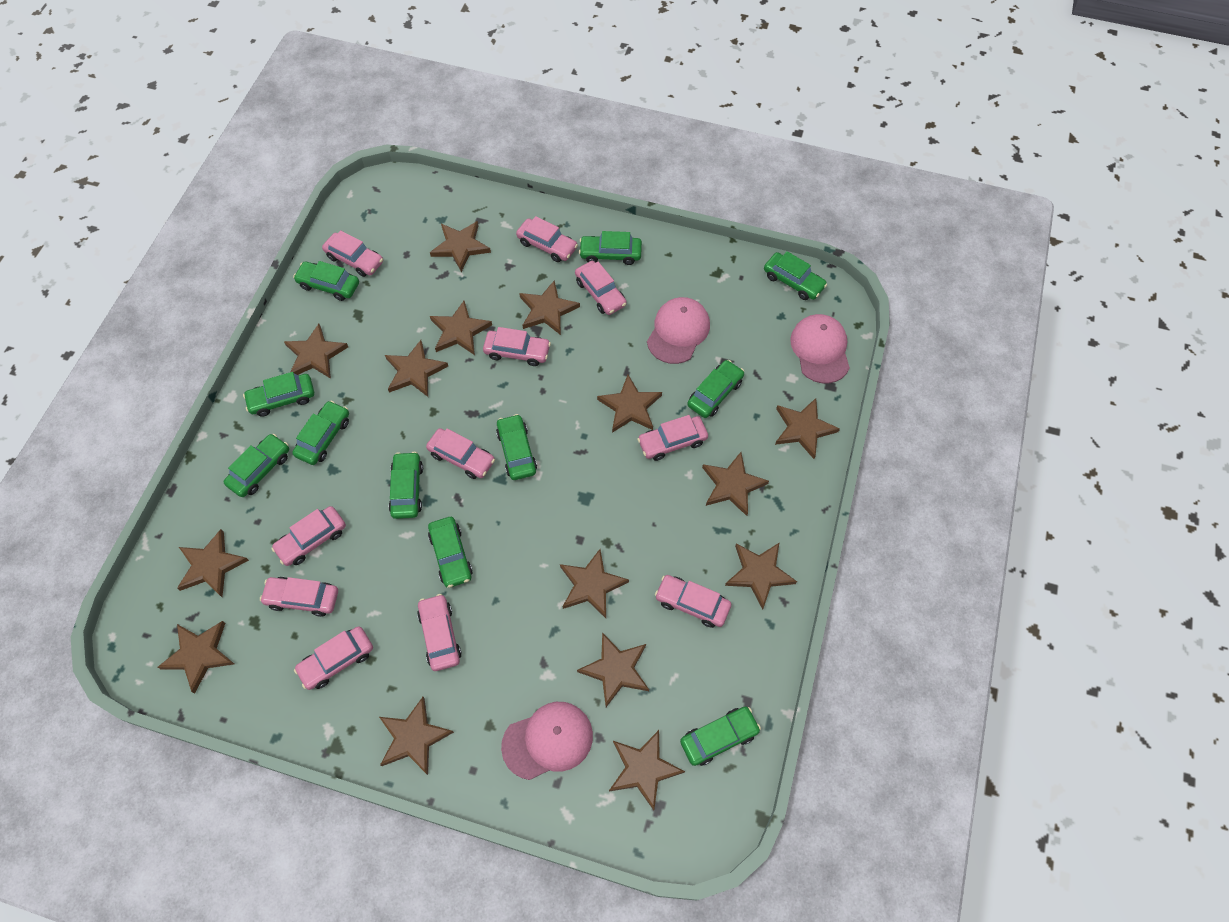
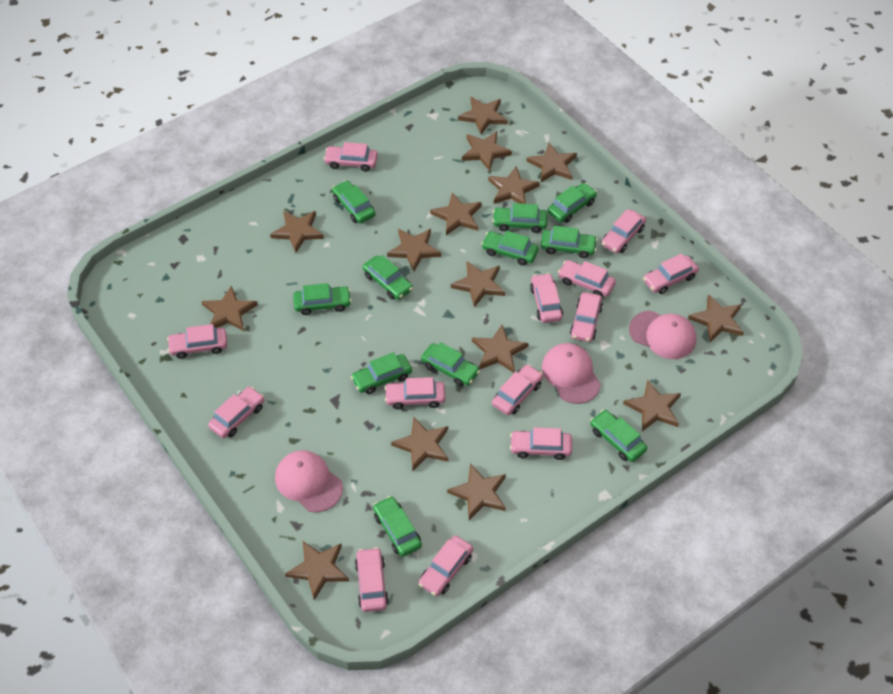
pink car: [260,577,338,617] [271,506,346,566] [294,626,373,690] [322,230,383,277] [417,594,462,671] [426,428,495,479] [483,327,551,366] [516,216,578,262] [575,261,627,315] [637,415,708,461] [655,575,731,628] = 11 -> [167,324,227,359] [208,387,264,438] [324,142,378,172] [355,547,389,612] [385,377,445,409] [419,535,473,596] [492,364,543,415] [510,427,572,460] [530,273,563,323] [558,260,616,297] [570,292,603,342] [601,210,646,253] [643,254,699,294] = 13

